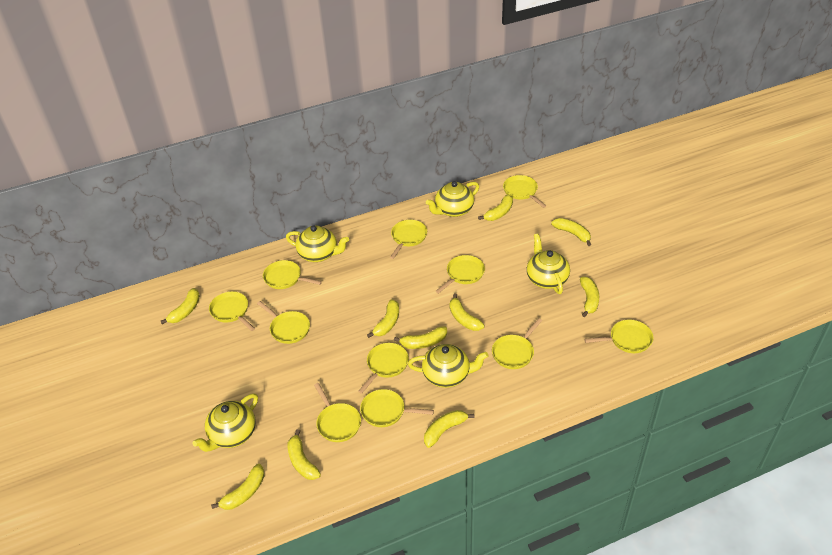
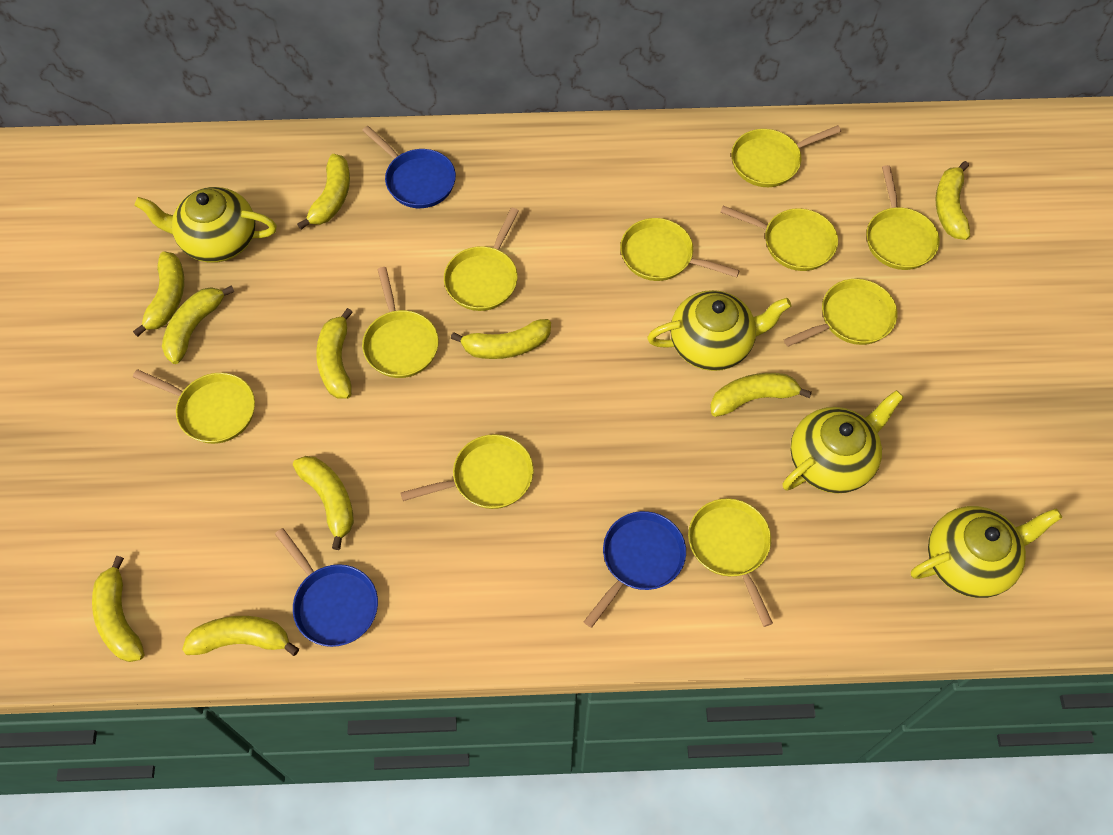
blue pan: none = 0 -> [275,528,378,647] [362,126,456,208] [584,511,686,628] = 3
yellow pan: [209,291,255,331] [257,301,310,344] [263,260,322,289] [314,383,361,442] [358,343,409,394] [360,389,434,427] [390,220,427,259] [436,255,485,294] [492,318,542,369] [503,175,546,208] [584,320,654,353] = 11 -> [133,369,255,444] [362,267,439,378] [400,434,534,509] [444,208,519,311] [620,218,740,281] [688,498,773,627] [720,206,838,271] [731,125,841,187] [784,279,898,347] [866,165,940,270] = 10
yellow teapot: [192,393,258,452] [286,225,349,262] [408,344,488,388] [426,181,479,217] [527,234,570,294] = 5 -> [134,187,277,263] [647,290,791,371] [782,390,904,493] [911,506,1062,598] = 4

